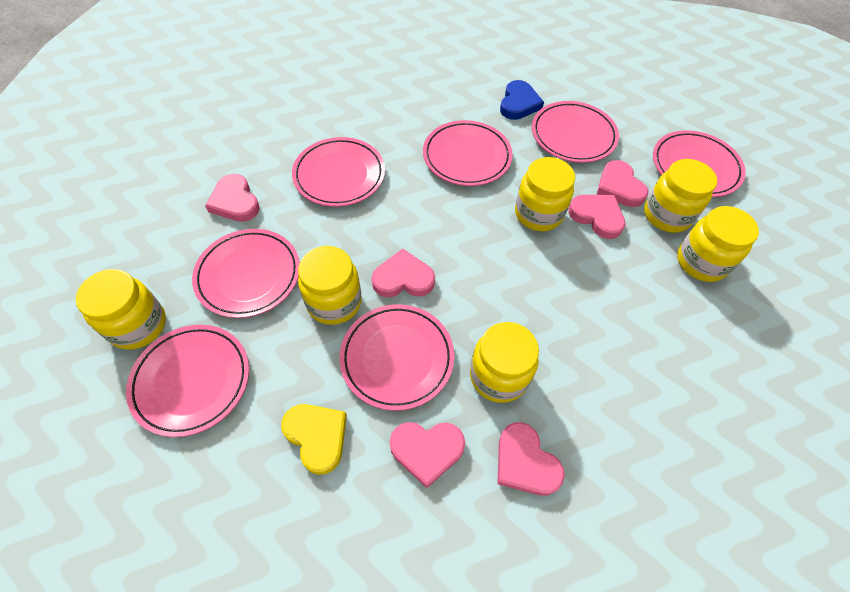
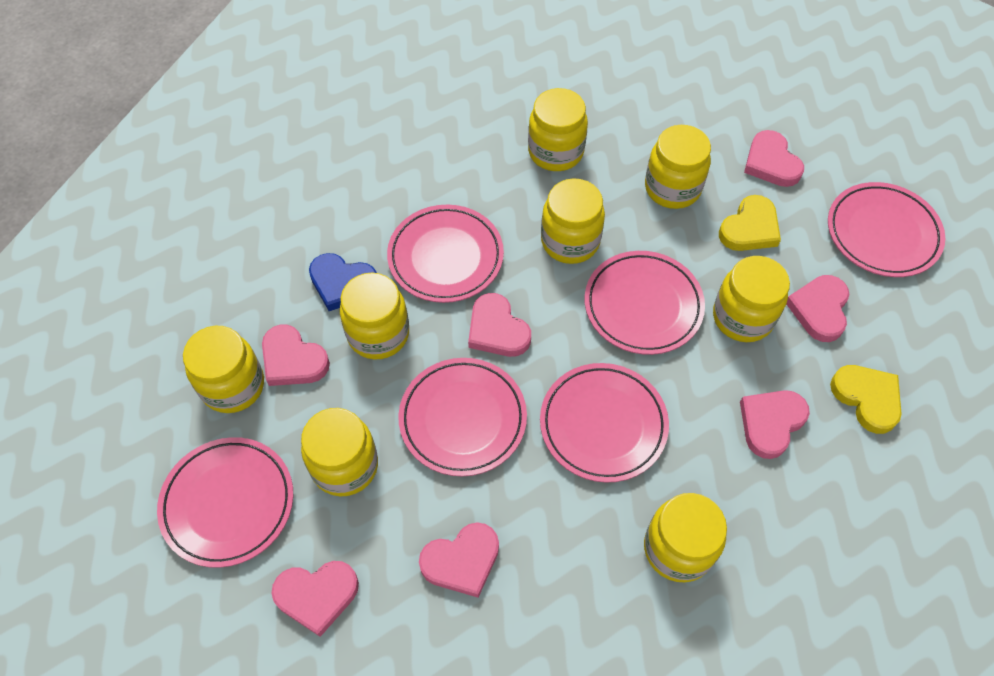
pink heart: [205,174,260,222] [372,249,435,297] [390,422,465,488] [497,422,565,496] [569,195,626,239] [597,160,648,207] = 6 -> [262,324,330,386] [271,561,359,637] [419,522,499,598] [468,293,531,357] [740,390,810,459] [744,130,804,187] [786,275,849,342] = 7
pink plate: [126,325,249,437] [192,229,300,318] [292,137,385,207] [339,304,454,411] [423,120,513,186] [532,101,619,163] [653,130,746,197] = 7 -> [157,437,293,568] [387,205,504,303] [398,358,527,476] [540,363,669,483] [585,251,705,355] [828,182,945,277] = 6
yellow heart: [281,404,347,475] = 1 -> [719,195,781,251] [830,365,902,434] = 2
yellow jar: [76,269,166,350] [298,246,362,325] [470,322,539,403] [515,157,575,231] [644,159,717,233] [677,206,759,282] = 6 -> [183,326,264,413] [301,408,378,496] [340,272,409,359] [528,88,588,171] [541,178,605,264] [644,493,727,582] [645,125,711,209] [713,256,790,342] = 8

